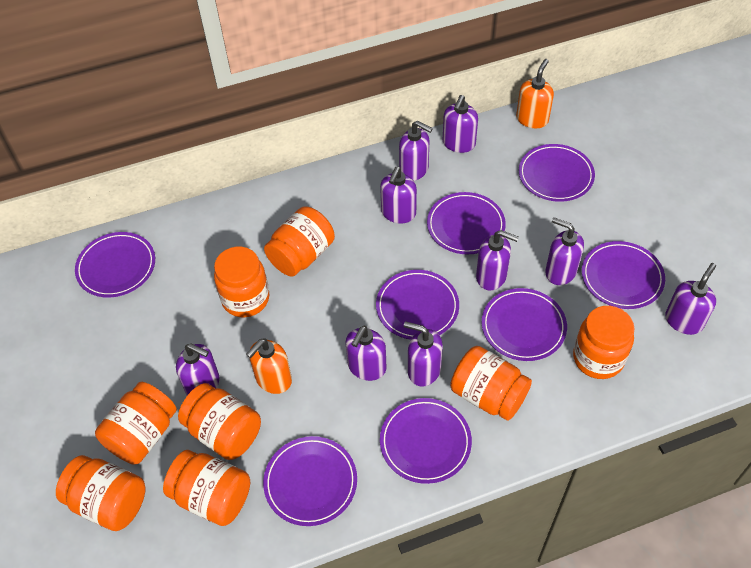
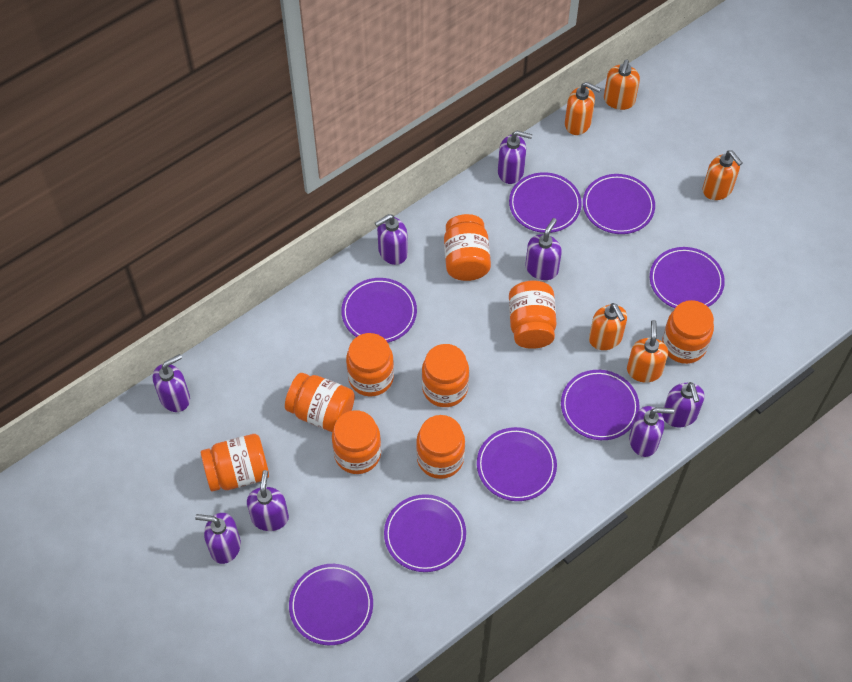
orange jar: [56,455,145,531] [95,382,177,465] [163,450,250,526] [178,383,261,460] [214,247,269,318] [264,206,335,277] [450,346,532,420] [573,306,635,379] = 8 -> [201,434,269,492] [285,373,355,432] [332,410,381,474] [346,333,394,396] [416,415,465,479] [422,344,469,407] [444,214,491,281] [509,281,557,349] [662,300,714,364] = 9
orange soap dispenser: [246,338,292,394] [516,59,554,128] = 2 -> [565,82,601,135] [589,303,627,350] [604,60,640,110] [627,320,668,382] [703,150,742,200] = 5
purple soap dispenser: [176,343,219,395] [345,326,386,381] [380,167,417,224] [399,121,433,181] [404,321,443,386] [443,95,478,153] [476,230,519,290] [545,217,584,285] [665,263,716,335] = 9 -> [153,354,190,412] [195,513,241,564] [247,470,289,531] [375,214,408,265] [498,131,533,184] [525,218,562,280] [629,406,674,457] [662,382,705,427] = 8

